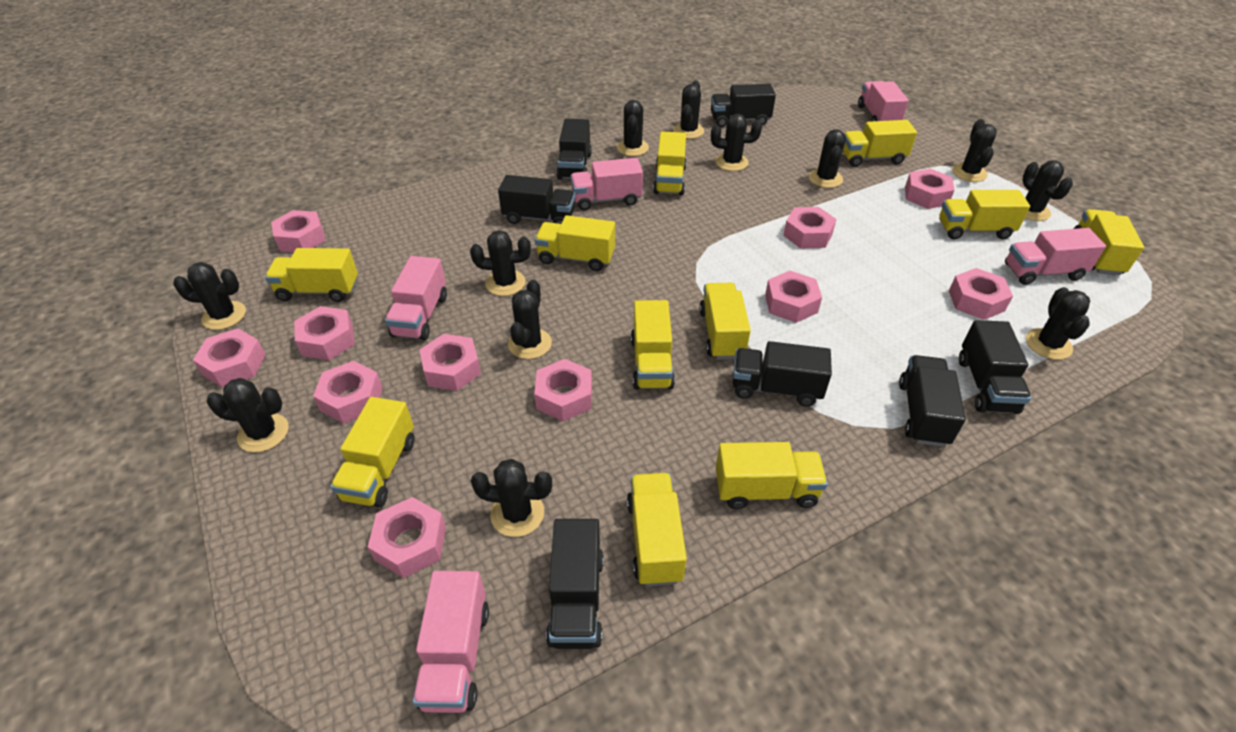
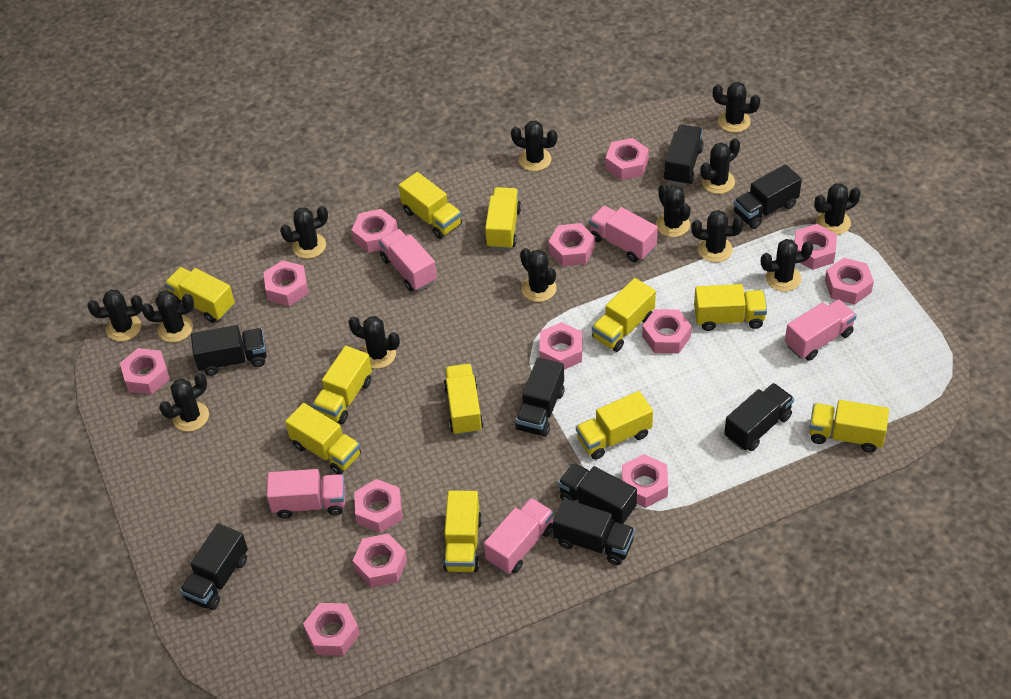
black cactus: [173,262,246,330] [207,378,289,452] [470,230,531,296] [471,459,552,537] [508,280,552,359] [617,100,649,156] [673,80,704,139] [711,114,762,171] [809,129,846,188] [952,119,997,182] [1022,160,1073,221] [1026,287,1090,360] = 12 -> [87,290,143,341] [142,290,194,342] [159,373,209,432] [280,206,328,259] [348,316,400,369] [511,120,557,171] [520,248,556,302] [656,183,691,237] [691,210,744,262] [700,138,740,194] [713,82,761,133] [761,239,813,292] [814,183,861,235] = 13
black truck: [498,175,575,224] [546,519,604,649] [556,119,592,180] [711,84,776,127] [733,341,832,407] [899,355,966,447] [959,320,1031,414] = 7 -> [180,523,248,610] [191,325,267,376] [515,357,565,437] [553,498,635,565] [558,463,637,525] [663,125,704,186] [724,383,794,451] [734,164,802,229] = 8
pink nut: [193,328,266,387] [271,210,325,252] [294,306,355,360] [313,361,383,424] [368,497,446,578] [419,334,481,391] [534,359,592,421] [765,271,822,323] [783,207,837,249] [905,169,954,209] [949,268,1013,320] = 11 -> [120,348,170,395] [263,260,308,306] [303,603,360,656] [352,209,398,253] [353,533,407,588] [354,479,402,533] [539,322,582,370] [549,223,595,266] [606,138,649,180] [622,454,668,508] [642,309,692,353] [794,224,837,270] [825,258,874,305] = 13

